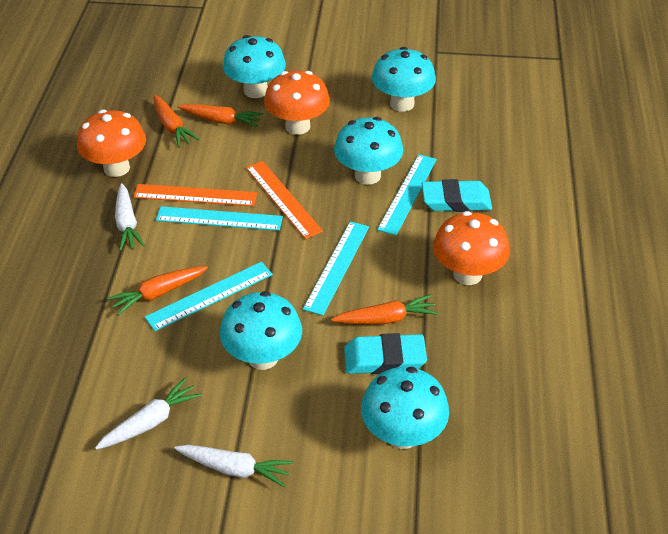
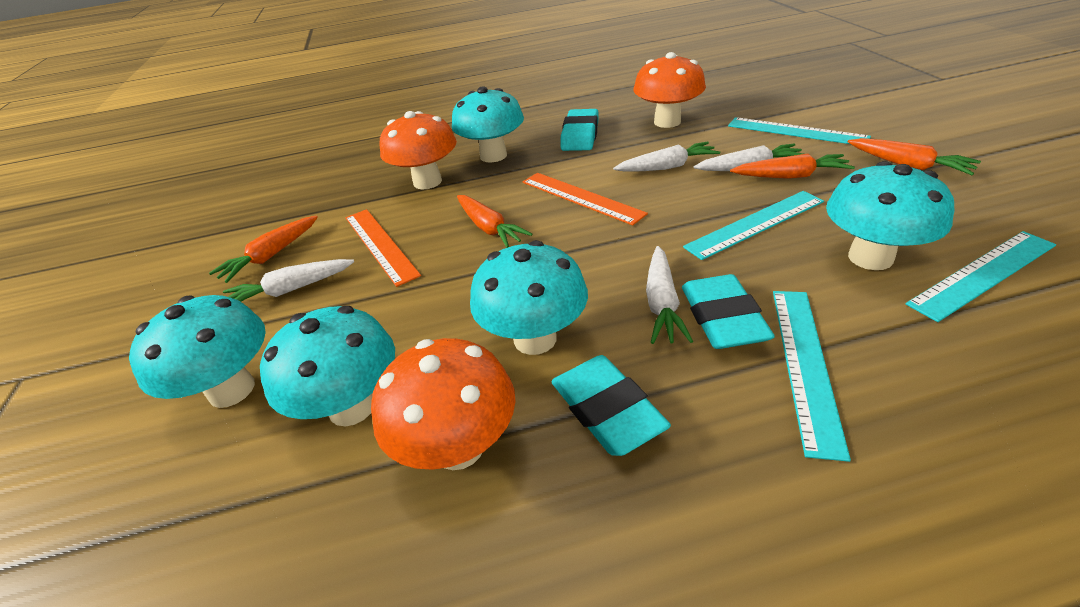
turquoise eraser: [344,333,427,374] [422,179,492,212] = 2 -> [551,355,671,456] [560,109,599,151] [682,274,775,349] = 3
white carrot: [95,378,202,450] [115,183,145,251] [174,445,293,487] = 3 -> [223,259,354,302] [613,142,720,172] [646,246,693,344] [694,143,803,171] = 4

